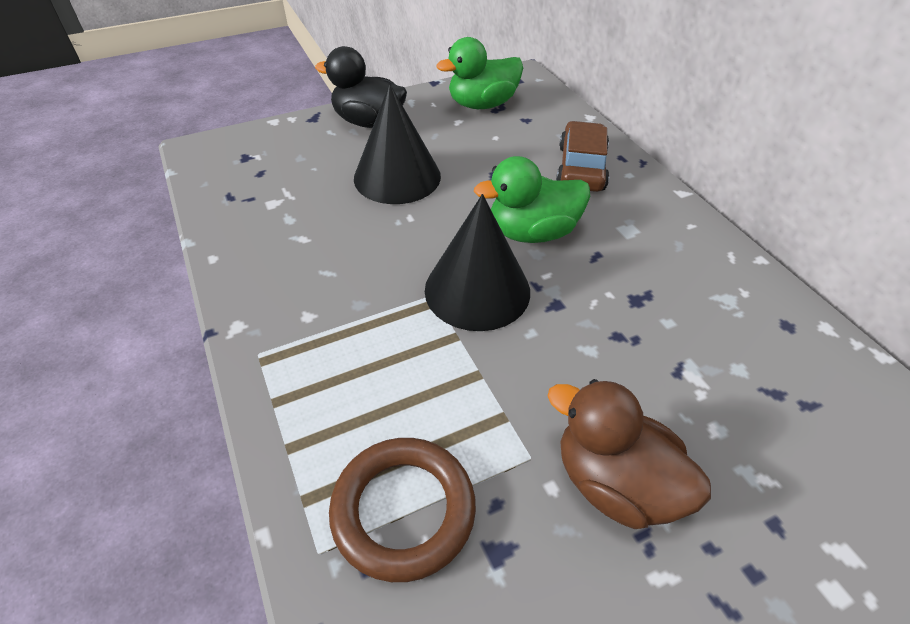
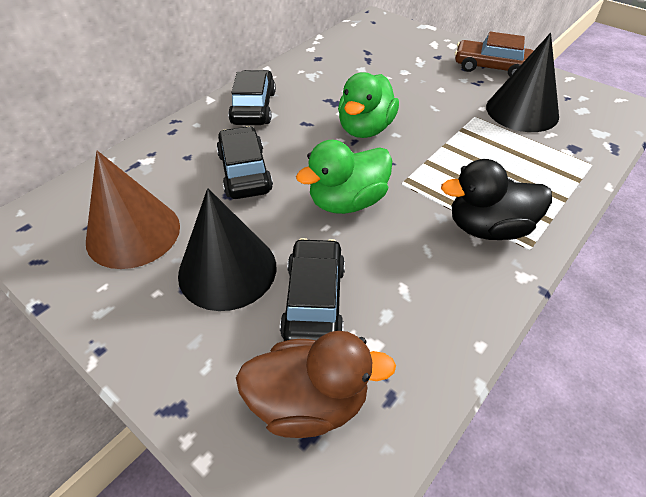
black car: none = 0 -> [217,126,273,199] [228,70,276,125] [280,238,345,341] = 3
brown cone: none = 0 -> [86,151,180,269] = 1
brown ring: [329,438,476,582] = 1 -> none = 0

